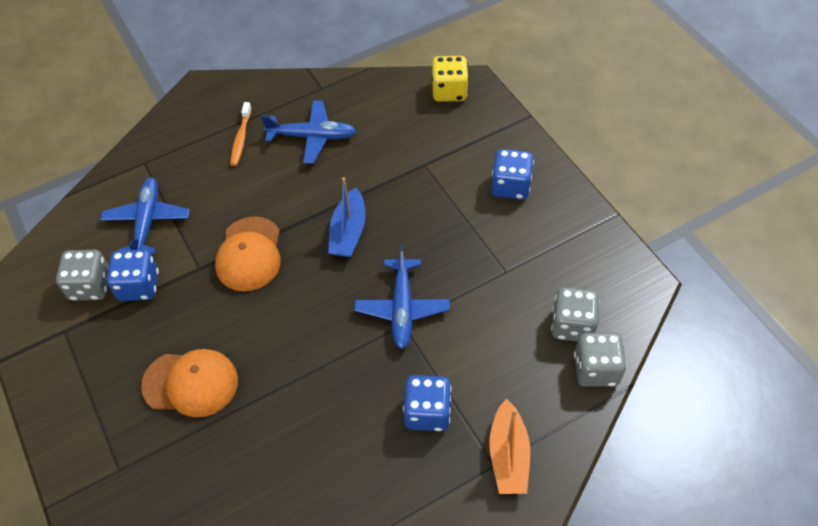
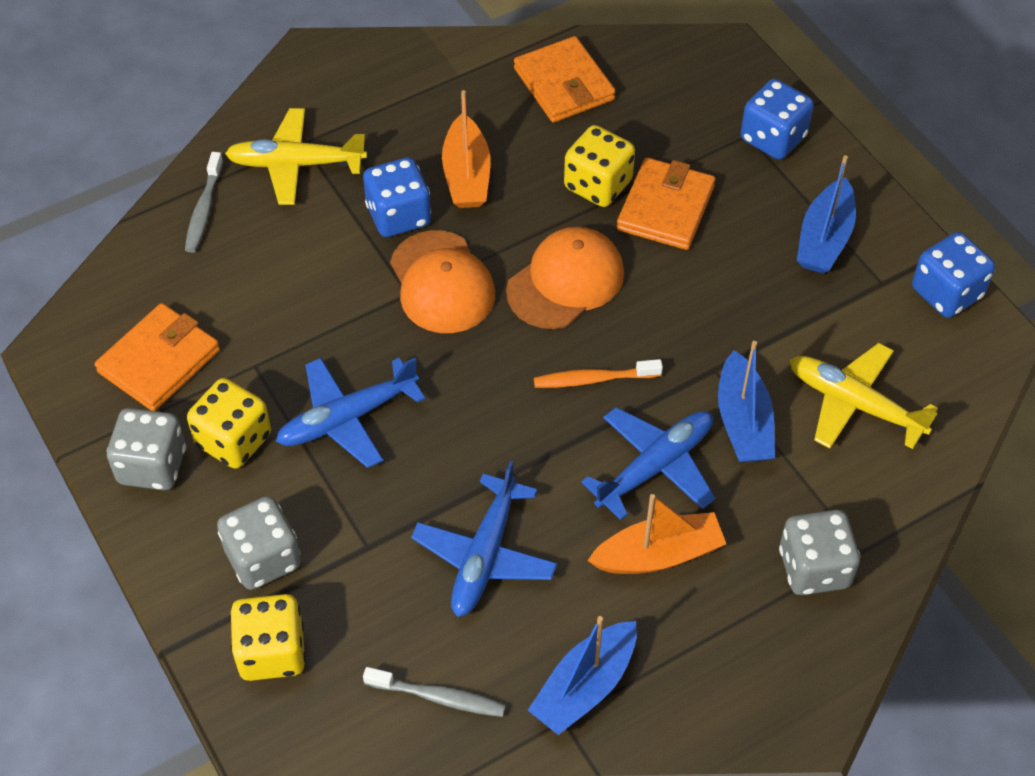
blue boat: [328,177,366,257] = 1 -> [528,616,637,735] [718,341,775,462] [797,155,856,274] = 3
grey toothbrush: none = 0 -> [185,152,223,253] [363,667,506,717] = 2
orange boat: [489,399,530,494] = 1 -> [442,90,491,208] [587,494,726,574] = 2
orange wallet: none = 0 -> [95,303,220,411] [514,36,616,123] [617,157,715,250] = 3
yellow dice: [432,56,469,102] = 1 -> [187,378,271,469] [231,594,306,681] [564,125,635,207] = 3
yellow plane: none = 0 -> [225,108,367,205] [790,343,938,449] = 2

